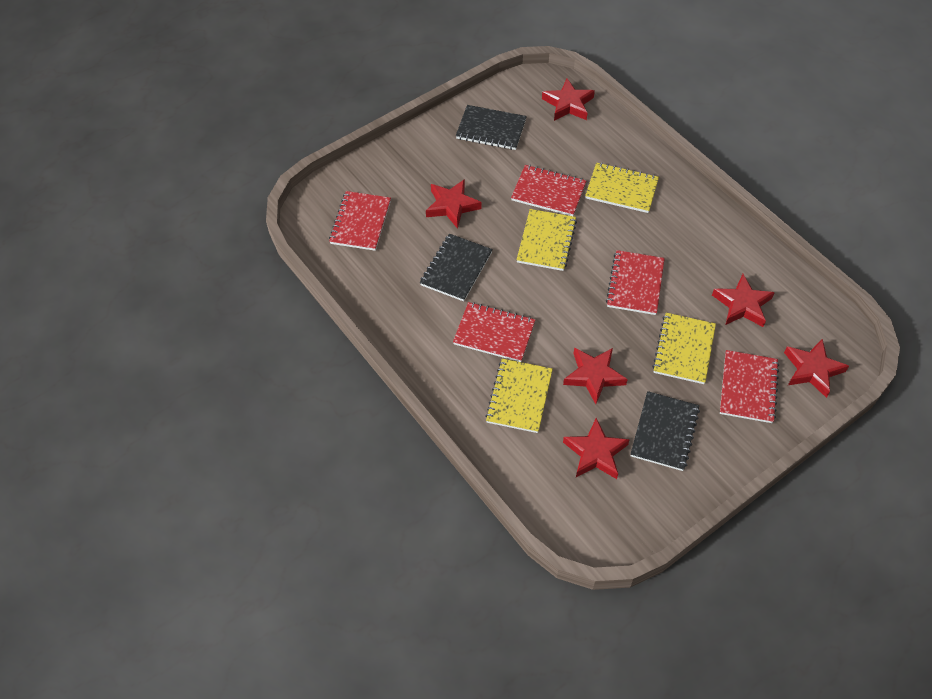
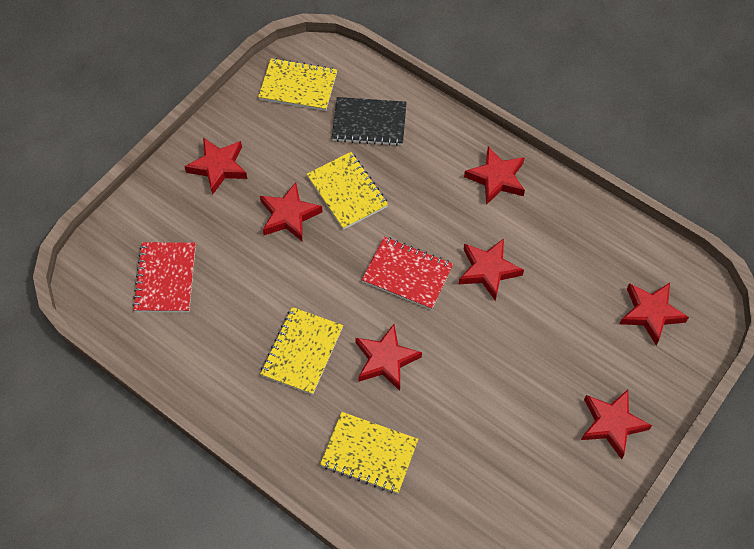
black notebook: [420,234,493,301] [456,105,527,150] [631,391,700,471] = 3 -> [332,97,407,146] = 1
red notebook: [329,191,391,251] [453,302,535,362] [511,165,586,216] [606,250,665,315] [720,350,779,423] = 5 -> [132,242,196,312] [362,237,453,310] = 2
red star: [426,179,482,229] [542,78,595,121] [563,347,628,404] [563,418,630,479] [712,274,775,327] [784,339,849,398] = 6 -> [184,137,247,195] [260,182,323,242] [355,324,422,391] [459,238,524,301] [464,146,525,205] [581,390,652,459] [620,283,689,345] = 7

